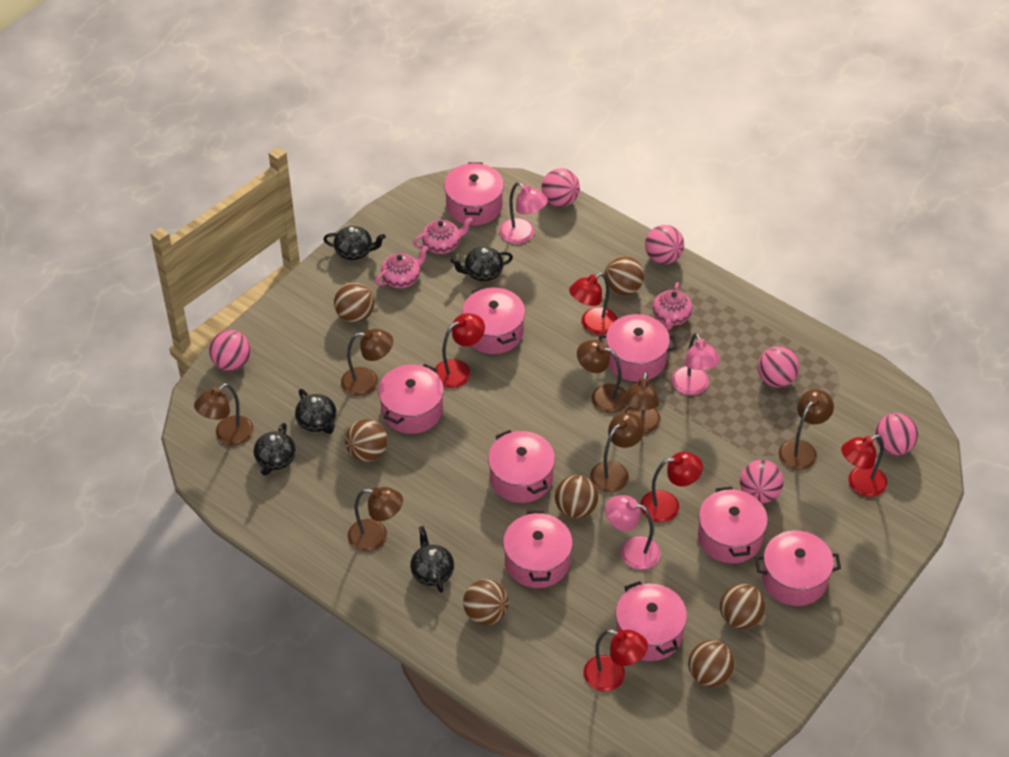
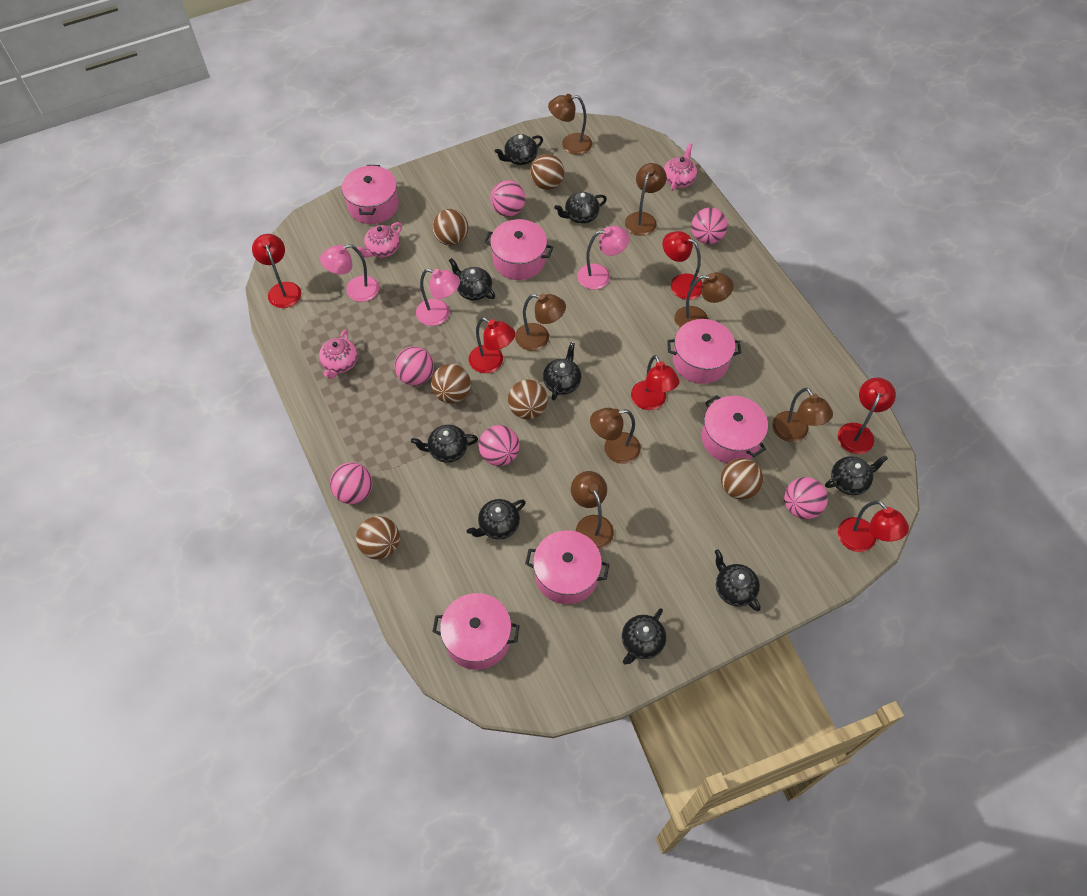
black teapot: [254,423,296,476] [295,389,337,434] [323,226,386,260] [410,526,454,593] [451,247,513,281] = 5 -> [411,425,478,463] [449,258,495,301] [467,499,526,539] [495,134,543,165] [543,342,581,401] [554,192,607,224] [622,608,666,664] [715,549,761,611] [825,455,888,495] = 9
brown ball: [334,282,374,323] [345,419,388,462] [463,579,509,625] [555,475,598,519] [604,256,644,296] [688,640,735,687] [720,584,766,629] = 7 -> [356,516,400,560] [431,364,471,404] [432,209,468,246] [508,379,548,419] [530,154,565,190] [721,458,764,500] = 6
pink pot: [378,364,444,434] [444,162,504,226] [462,287,525,354] [488,430,555,503] [503,510,573,588] [599,314,677,382] [616,581,687,661] [698,487,768,563] [755,531,841,606] = 9 -> [342,165,399,224] [432,593,520,670] [484,219,553,280] [525,530,610,604] [667,319,741,384] [702,395,768,463] = 6
red lamp: [435,313,485,388] [569,273,618,335] [583,629,648,692] [640,452,703,523] [841,435,887,497] = 5 -> [252,234,301,308] [469,317,515,373] [631,355,680,410] [663,231,703,300] [838,377,896,454] [838,501,909,552] = 6

